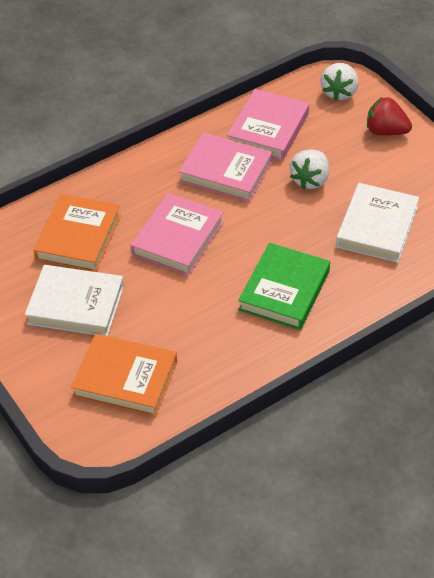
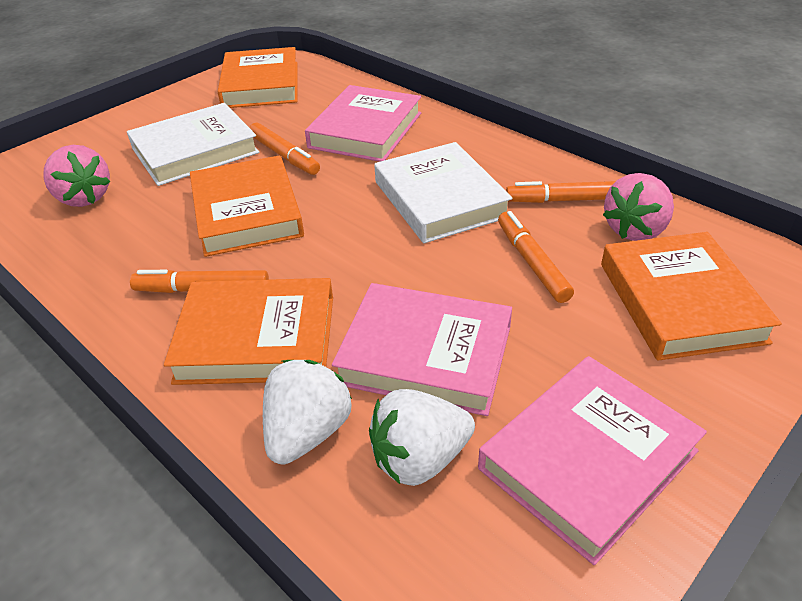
green book: [238,243,330,330] = 1 -> none = 0
orange book: [33,194,121,272] [71,334,177,417] = 2 -> [164,278,333,385] [190,156,304,257] [218,47,298,108] [601,232,782,361] = 4
orange marker: none = 0 -> [130,270,269,293] [249,123,320,175] [498,211,574,303] [506,181,616,203] = 4
pink strawberry: none = 0 -> [43,145,110,207] [603,173,674,241] = 2
red strawberry: [367,97,412,136] = 1 -> none = 0

